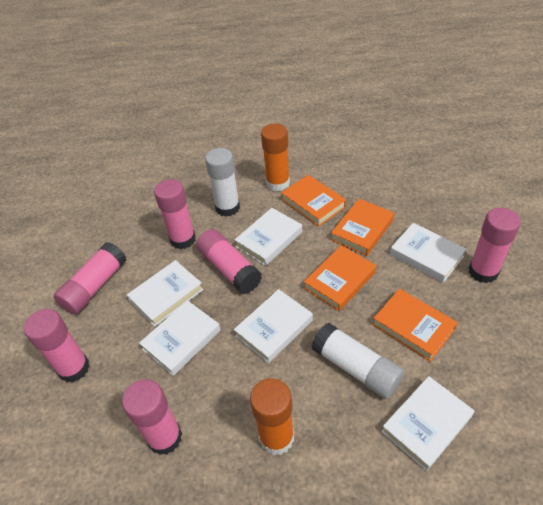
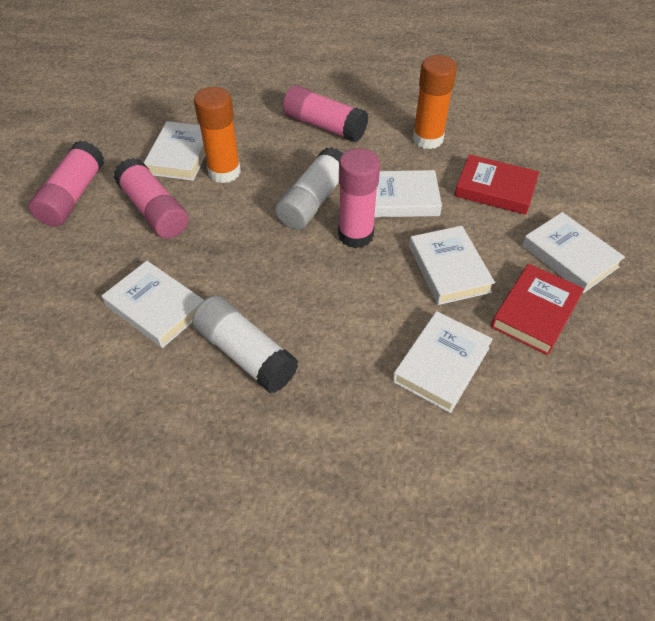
orange book: [281,175,346,227] [304,245,376,311] [331,199,394,256] [372,288,458,362] = 4 -> none = 0
pink glue stick: [24,309,90,383] [54,242,126,314] [122,379,182,455] [154,179,196,249] [197,229,262,294] [469,208,521,283] = 6 -> [29,141,104,227] [114,158,188,239] [283,85,368,142] [338,148,380,248] = 4
red book: none = 0 -> [454,154,539,215] [491,264,584,355] = 2

